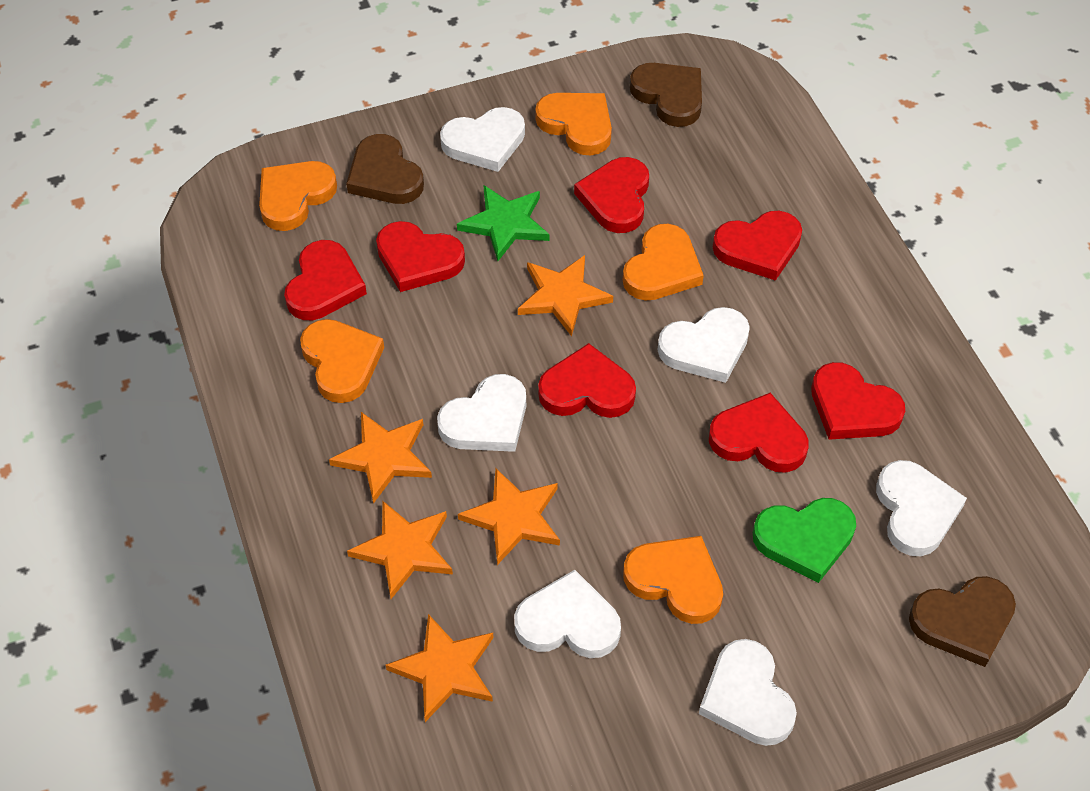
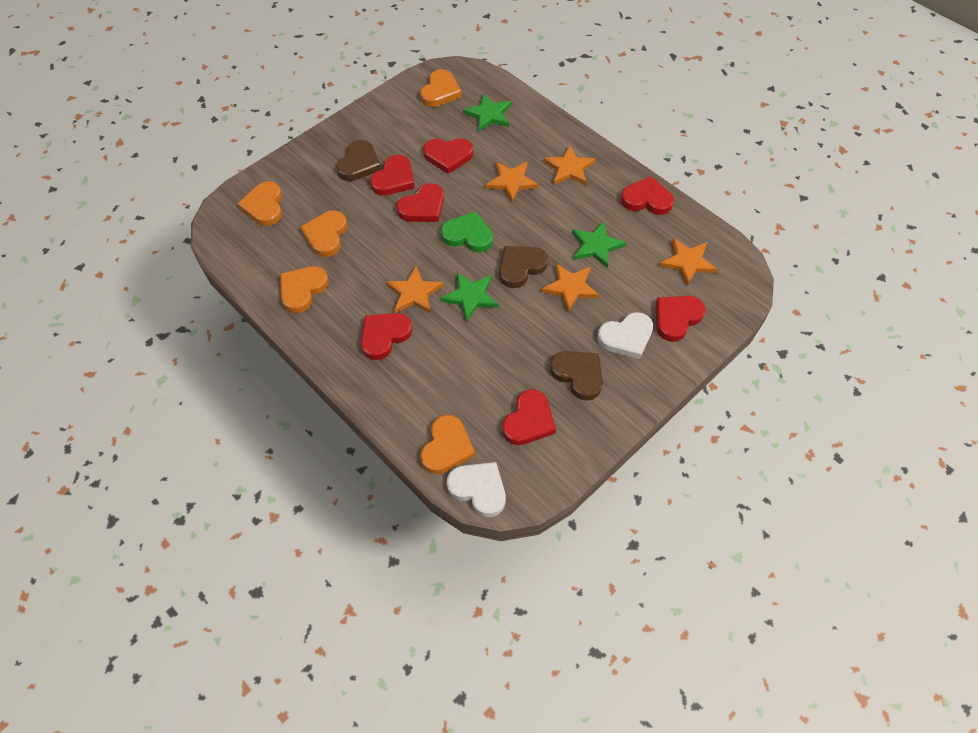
green star: [457,185,549,261] = 1 -> [441,273,498,322] [463,93,511,132] [572,222,626,268] = 3
white heart: [437,374,526,452] [440,107,525,172] [514,570,621,658] [658,307,750,383] [699,639,797,746] [876,460,967,556] = 6 -> [447,462,506,517] [597,312,653,359] = 2

